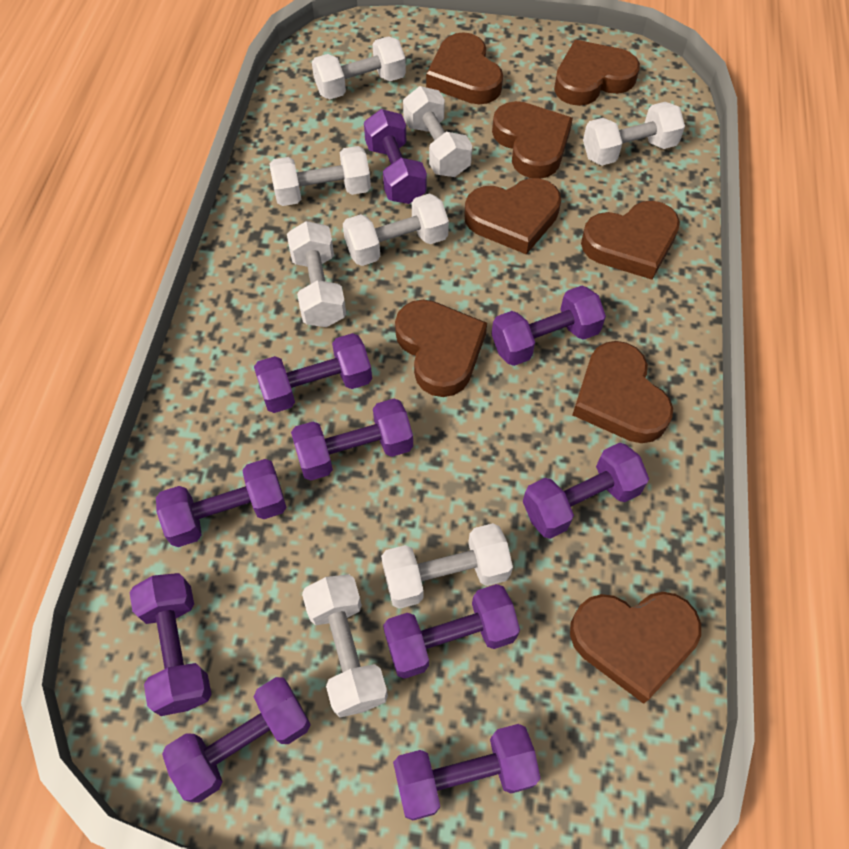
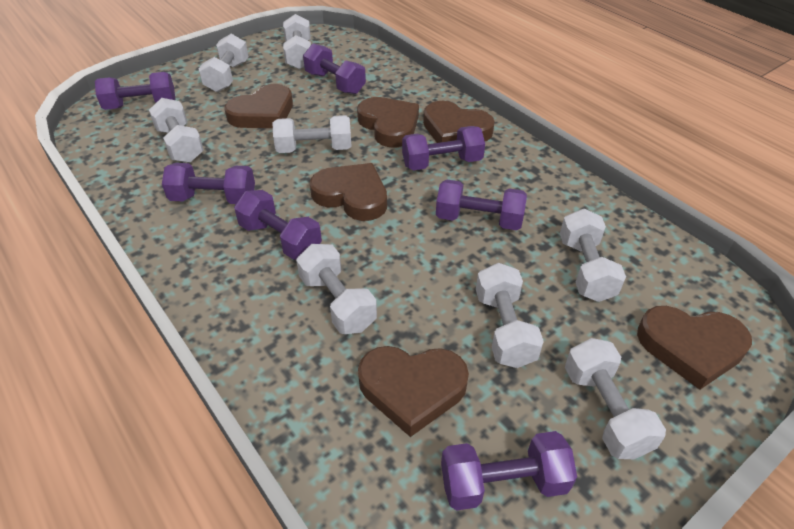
brown heart: [395,300,487,397] [426,32,503,104] [464,178,561,254] [492,101,573,179] [554,40,640,106] [570,592,701,704] [572,341,673,443] [581,201,680,280] = 8 -> [224,84,293,128] [310,163,387,221] [357,97,419,147] [358,346,469,437] [423,101,495,143] [637,306,752,390] = 6
purple dumbbell: [130,573,211,716] [156,459,287,547] [162,677,311,802] [254,333,372,413] [291,399,413,481] [364,109,427,204] [383,584,520,679] [393,724,541,820] [492,286,606,366] [523,443,649,539] = 10 -> [95,72,175,110] [162,163,255,204] [234,190,322,260] [303,43,366,94] [402,126,485,170] [436,179,527,230] [441,431,577,510] = 7

